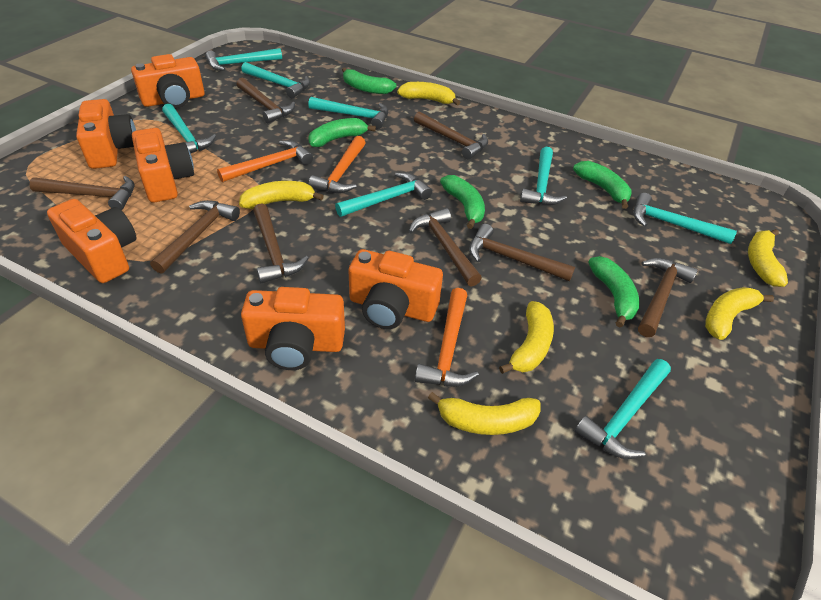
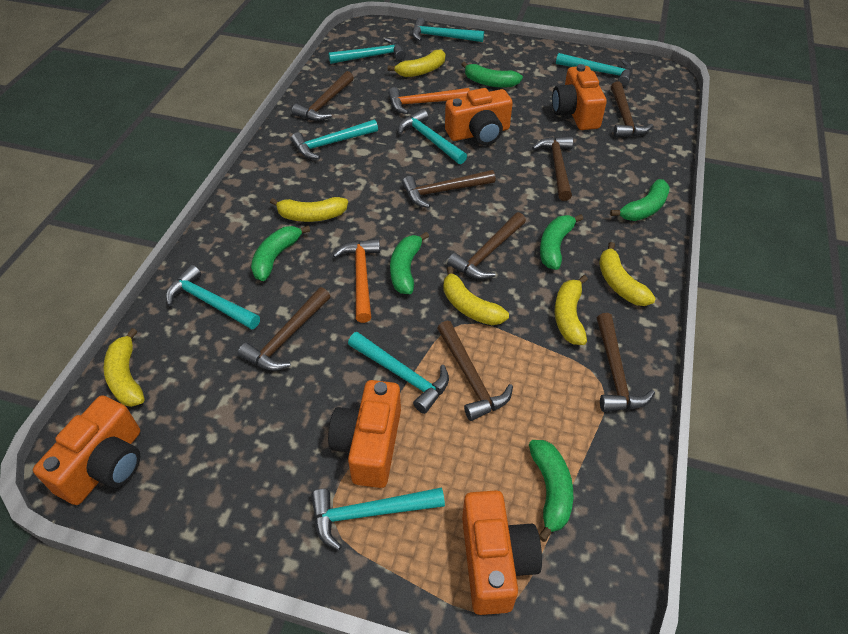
green banana: [308,118,376,147] [342,68,397,94] [440,175,485,229] [573,161,632,209] [588,256,639,327] = 5 -> [251,225,310,281] [390,232,429,294] [461,61,523,88] [529,440,573,542] [540,214,583,270] [610,179,670,221] = 6
orange camera: [47,199,137,283] [76,99,136,169] [131,54,205,108] [132,128,194,203] [241,287,345,370] [348,249,443,329] = 6 -> [33,395,140,505] [328,380,401,488] [445,88,513,145] [462,490,542,615] [552,64,607,130] = 5
orange hammer: [217,140,313,182] [309,136,366,193] [415,288,479,387] = 3 -> [333,239,380,323] [388,87,470,114] = 2

